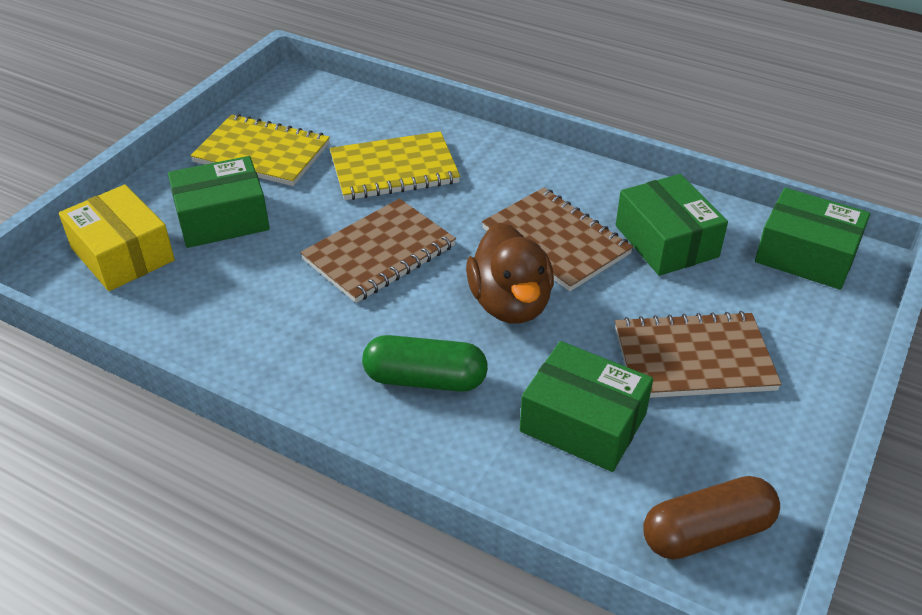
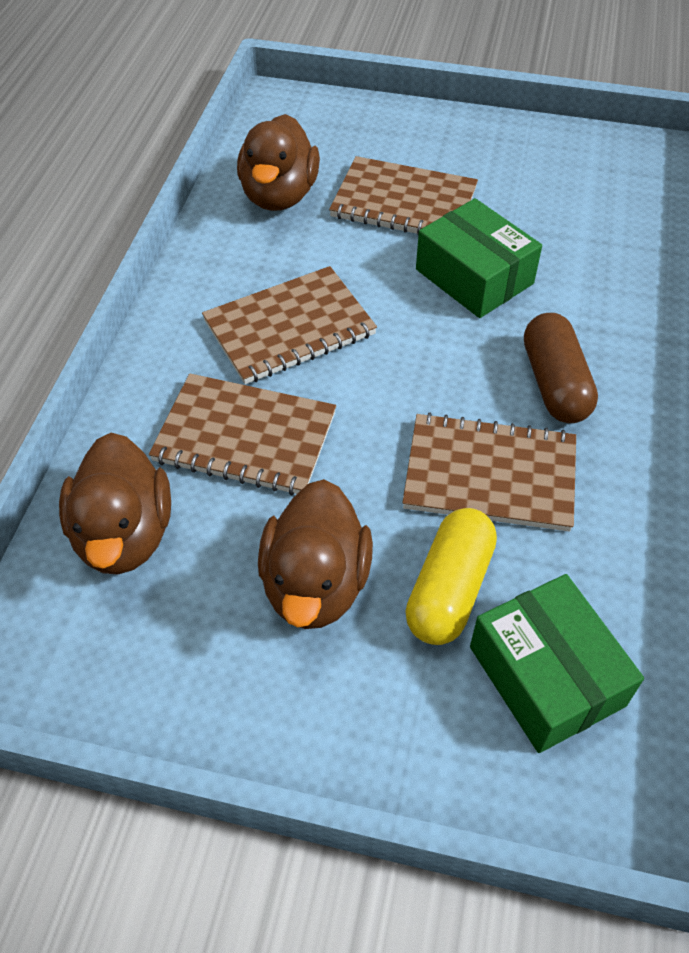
brown duck: [466,223,554,324] = 1 -> [59,433,171,575] [237,114,320,211] [258,479,373,629] = 3
brown notebook: [300,198,456,303] [482,187,633,291] [615,311,782,398] = 3 -> [149,373,336,495] [202,266,377,384] [329,156,478,235] [402,412,576,532] = 4
green box: [168,156,270,248] [520,341,653,472] [616,174,728,276] [755,188,870,290] = 4 -> [416,198,542,318] [470,574,644,753] = 2
green capsule: [362,335,488,392] = 1 -> none = 0
yellow box: [59,185,175,291] = 1 -> none = 0
yellow capsule: none = 0 -> [405,508,497,645] = 1
yellow notebook: [190,114,330,186] [330,131,460,200] = 2 -> none = 0

